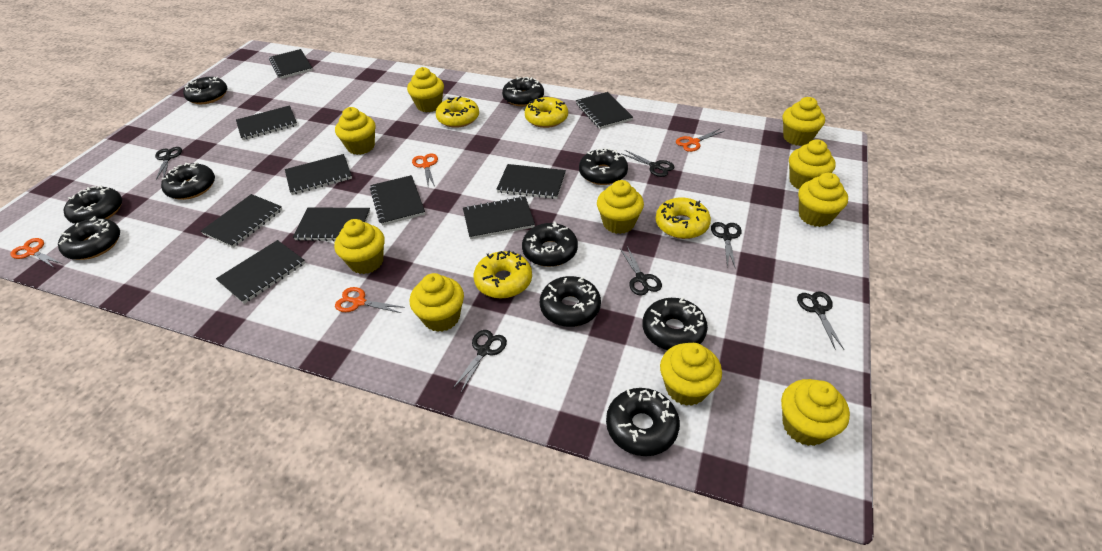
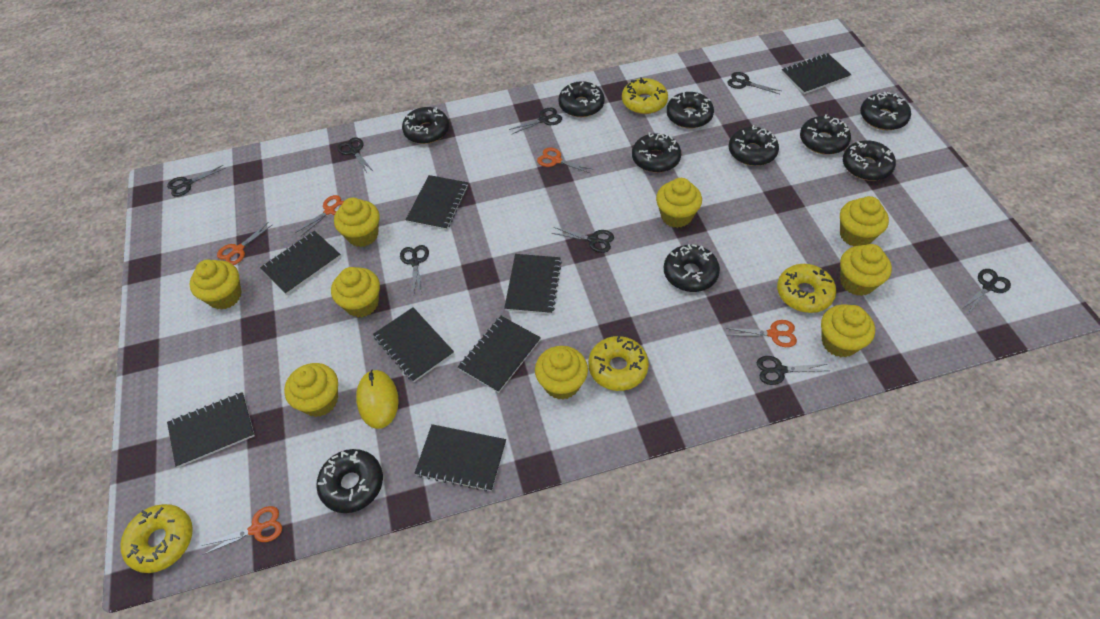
black notebook: [201,194,283,248] [216,240,305,304] [236,105,297,140] [269,49,313,79] [285,154,352,195] [293,208,370,241] [370,175,425,226] [463,196,535,239] [496,164,566,199] [576,92,633,129] = 10 -> [167,392,255,468] [260,231,341,295] [373,307,454,382] [406,175,468,230] [414,424,506,492] [458,316,541,393] [504,254,562,315] [782,53,852,94] = 8
black scissors: [155,147,182,180] [453,330,507,392] [620,246,662,295] [622,150,674,177] [711,222,742,267] [797,291,844,350] = 6 -> [167,165,226,197] [338,137,374,173] [400,245,429,293] [509,108,562,134] [552,227,614,253] [727,72,781,94] [757,356,829,385] [960,269,1011,315] = 8
orange scissors: [10,238,62,267] [335,287,405,313] [412,153,438,187] [676,129,724,152] = 4 -> [201,506,282,555] [217,222,273,265] [295,195,344,237] [537,148,594,173] [726,320,797,347] = 5
yellow cupcake: [334,219,385,274] [335,107,375,155] [407,67,444,112] [410,273,464,332] [597,180,644,234] [660,343,722,406] [781,379,850,446] [782,97,825,146] [789,139,836,189] [798,173,848,227] = 10 -> [189,260,242,310] [284,363,338,417] [331,267,380,317] [334,198,380,247] [535,346,588,400] [656,178,702,228] [821,304,875,357] [840,196,889,247] [840,244,892,296] = 9
yellow mouse: none = 0 -> [356,370,399,429] = 1

